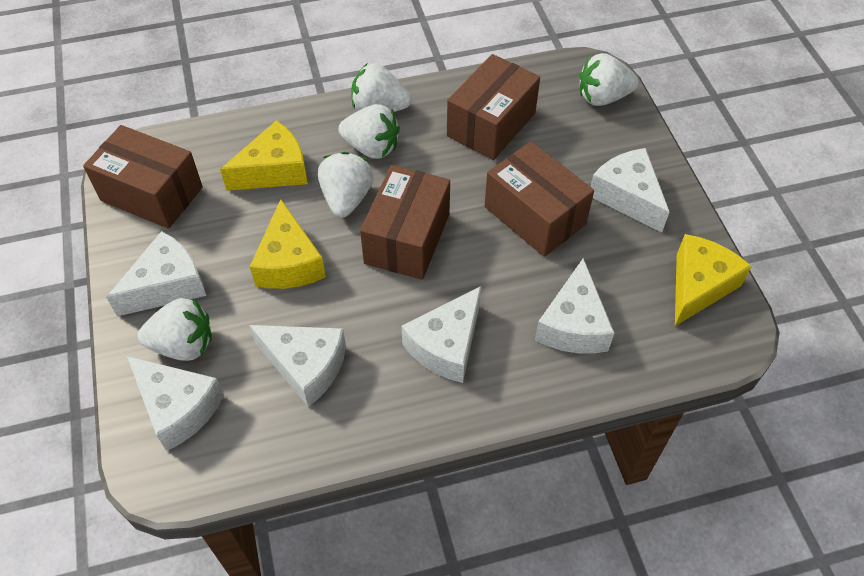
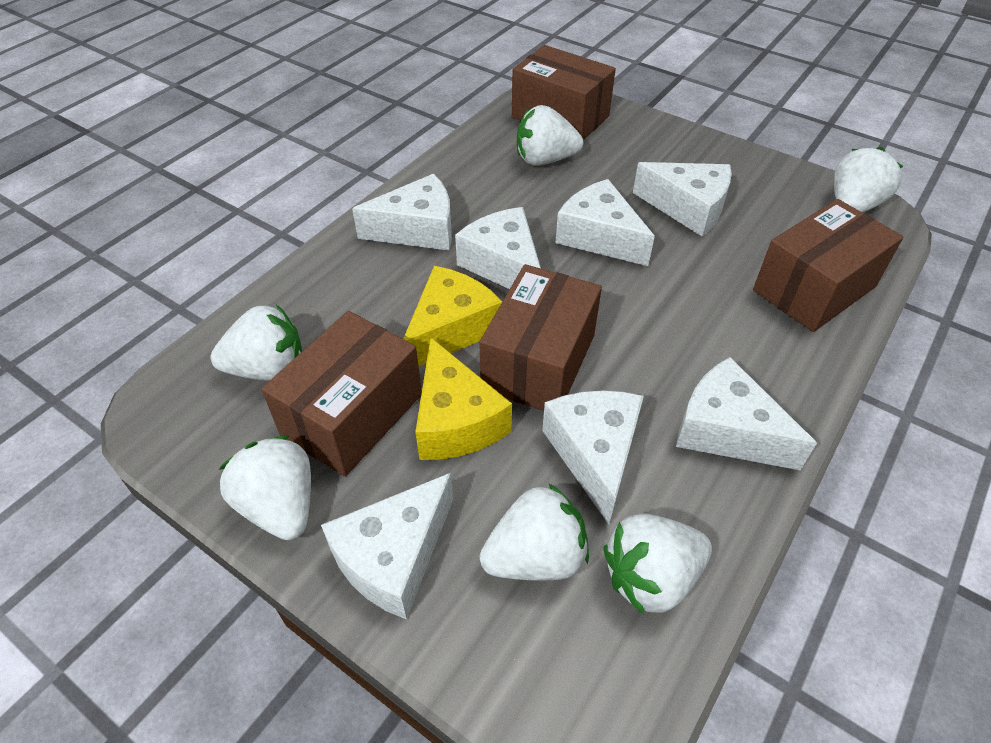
white cheese: [106,231,206,316] [127,356,224,451] [249,325,346,407] [401,286,481,383] [535,258,614,353] [590,148,669,232] = 6 -> [321,473,453,619] [352,174,452,251] [455,207,541,289] [542,390,644,524] [555,179,655,266] [633,162,732,236] [676,357,817,470] = 7
white strawberry: [137,298,212,361] [318,152,374,218] [338,104,400,159] [351,64,412,112] [580,53,639,106] = 5 -> [210,305,302,381] [219,436,311,540] [480,483,589,581] [517,105,583,166] [604,514,712,615] [834,147,903,212] = 6
yellow cheese: [220,120,308,191] [250,199,326,289] [675,234,752,326] = 3 -> [403,266,502,366] [415,338,512,460] = 2

